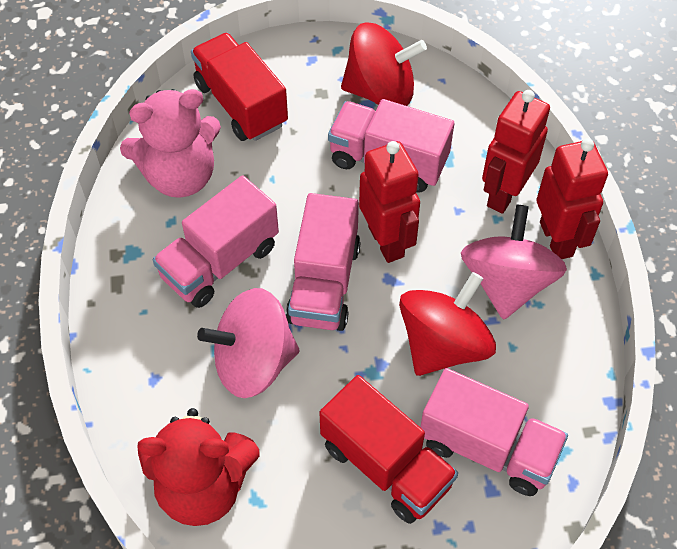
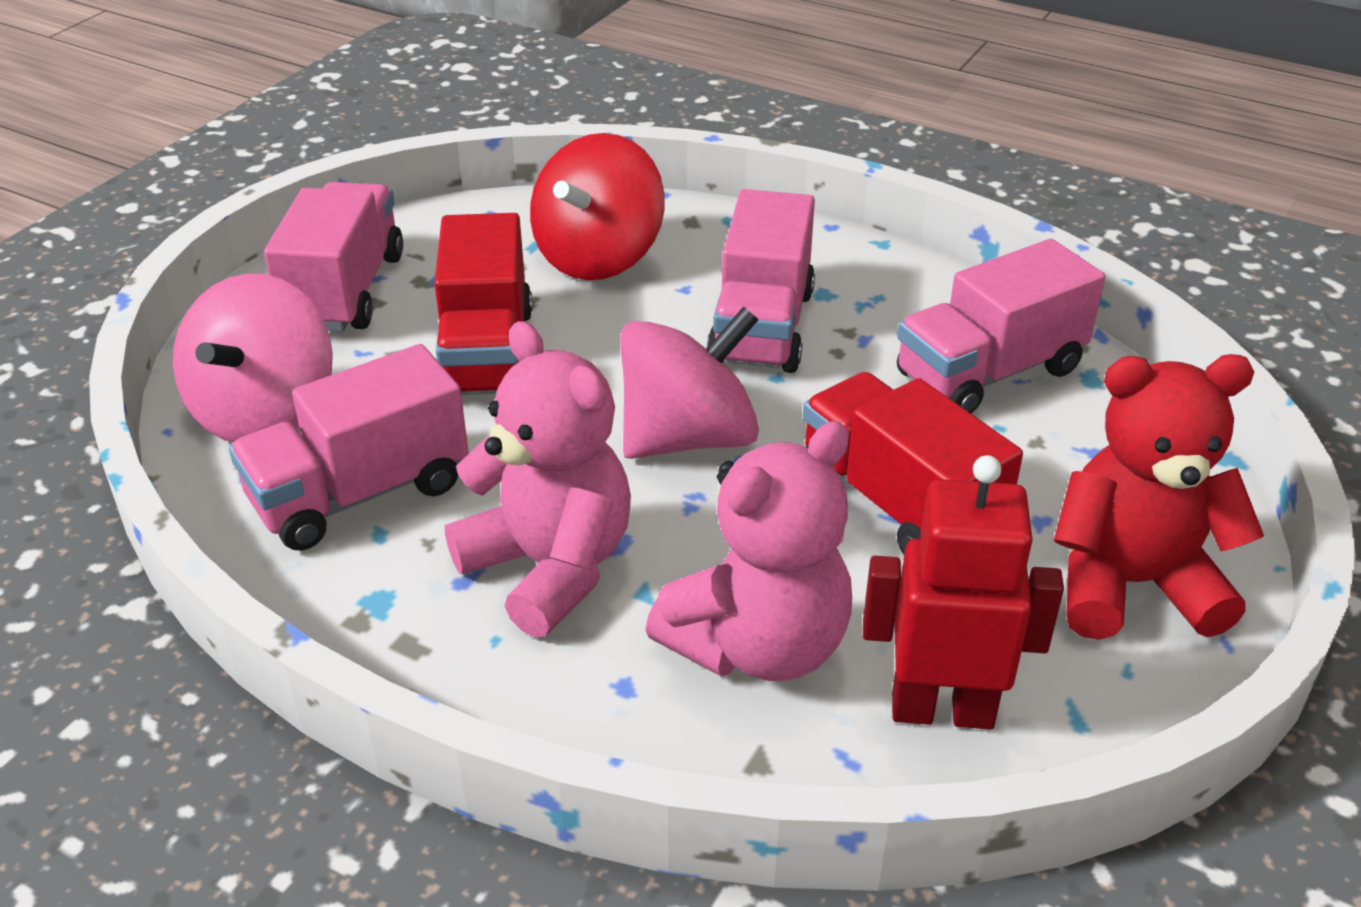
pink teddy bear: [120,89,221,198] = 1 -> [445,321,631,638] [645,421,852,681] = 2
red robot: [359,141,420,263] [482,90,550,214] [536,138,608,259] = 3 -> [863,455,1064,729] = 1
red spinning top: [341,22,427,106] [399,272,496,376] = 2 -> [530,133,664,280] = 1

